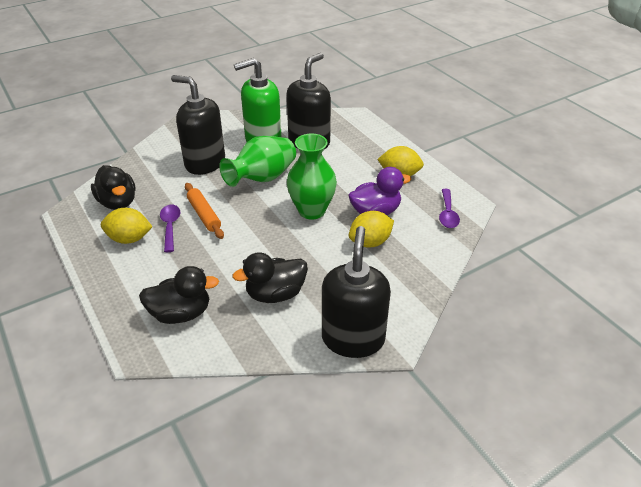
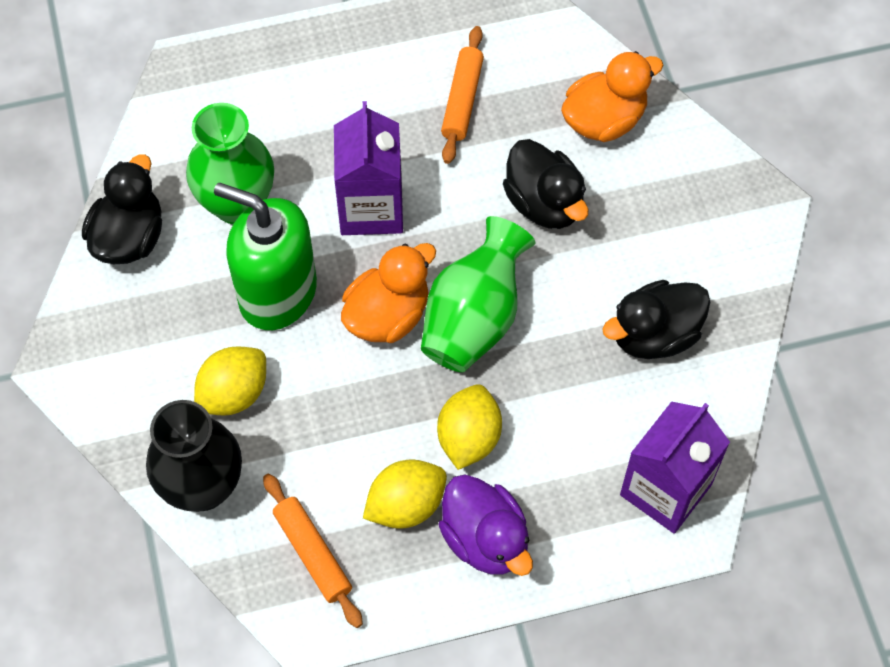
black soap dispenser: [171,75,225,175] [287,53,331,149] [322,226,391,358] = 3 -> none = 0
black vase: none = 0 -> [146,400,242,512] = 1
orange duck: none = 0 -> [341,243,436,343] [561,51,663,142] = 2
orange rolling pin: [185,183,224,239] = 1 -> [263,474,363,628] [441,26,484,164] = 2
purple carton: none = 0 -> [334,101,403,235] [620,401,730,534] = 2
purple spoon: [160,204,181,252] [439,189,460,228] = 2 -> none = 0

